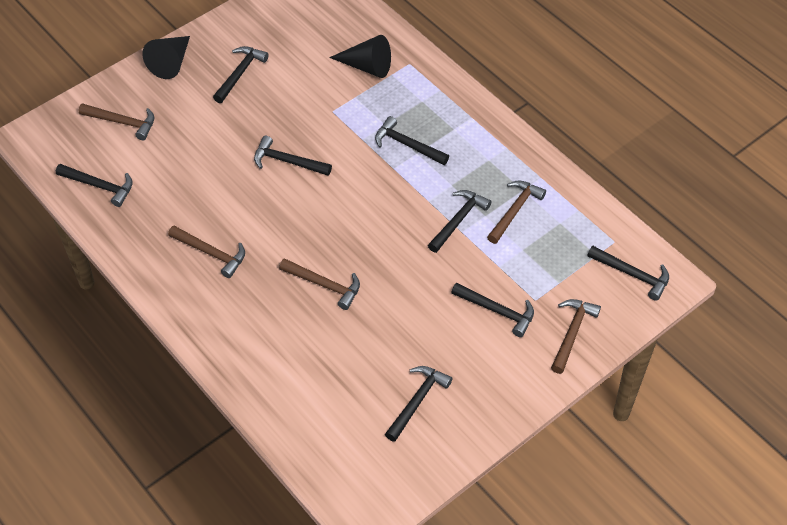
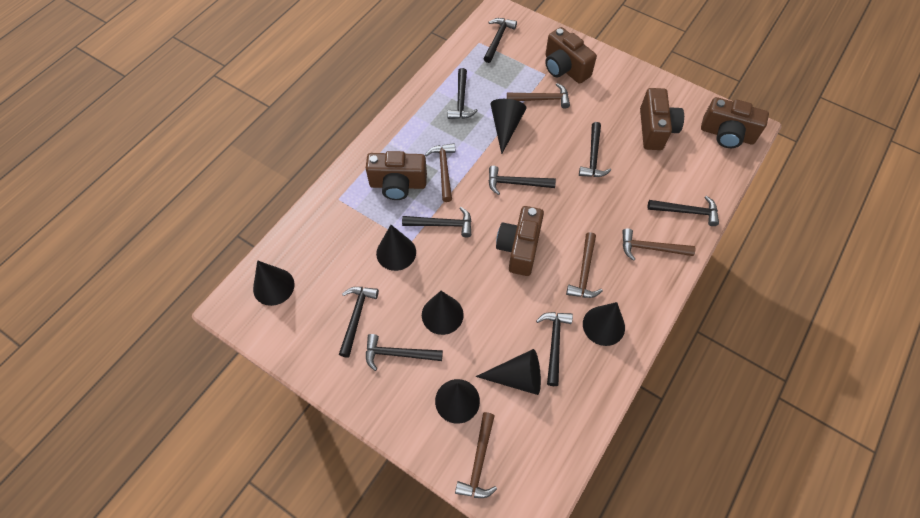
black cone: [142,36,190,79] [329,35,391,78] = 2 -> [253,260,294,306] [376,225,416,271] [422,291,464,335] [435,379,480,424] [476,349,541,395] [491,99,527,154] [583,302,625,346] = 7
black hammer: [56,164,133,207] [213,46,269,103] [254,136,332,176] [375,116,449,165] [385,366,453,442] [428,190,492,253] [451,283,534,337] [588,246,669,301] = 8 -> [339,287,379,358] [366,334,443,371] [402,207,472,238] [448,68,478,119] [483,18,517,63] [488,166,556,195] [536,312,573,386] [579,122,611,177] [648,196,719,226] = 9
brown camera: none = 0 -> [366,151,427,200] [496,206,544,276] [545,27,597,84] [640,88,684,150] [701,97,769,148] = 5

